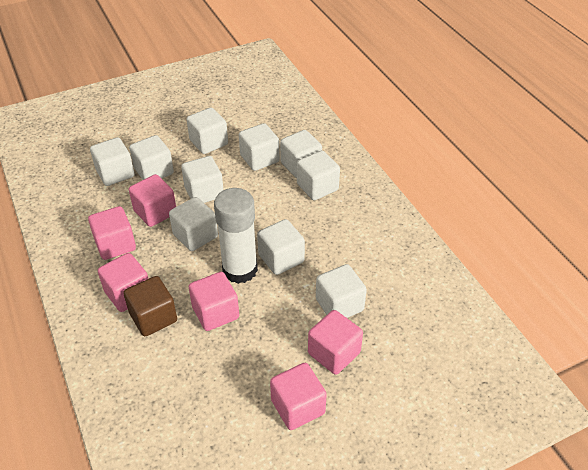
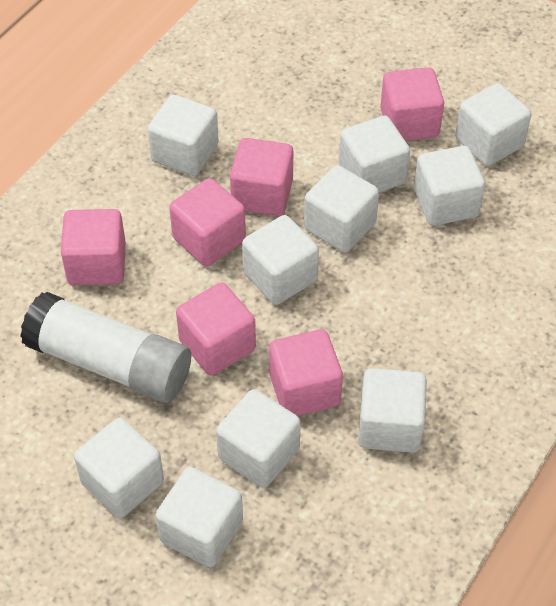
brown cube: [123,276,177,336] = 1 -> none = 0

